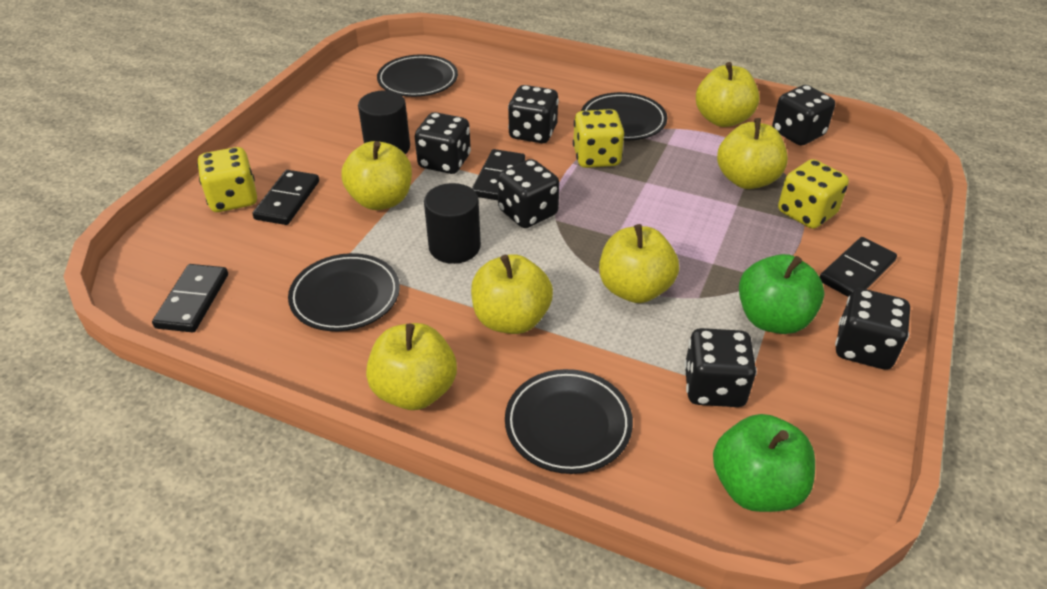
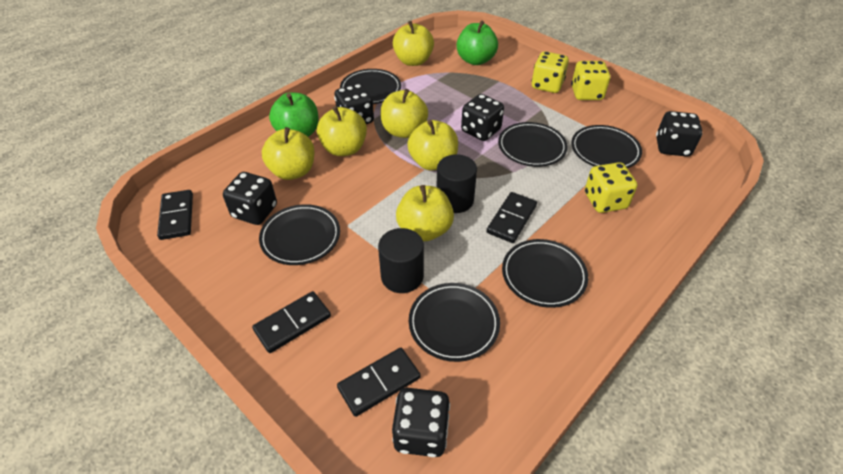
black dice: [415,112,471,174] [497,159,559,228] [508,85,559,143] [684,328,757,407] [772,85,835,146] [835,288,910,370] = 6 -> [223,172,277,225] [334,84,374,124] [392,388,450,457] [461,94,504,141] [656,111,702,157] = 5
black plate: [288,253,400,331] [377,54,458,97] [505,369,633,474] [581,92,667,140] = 4 -> [259,204,340,265] [340,69,401,104] [409,283,500,362] [498,122,568,167] [502,239,588,308] [571,125,642,168] = 6

